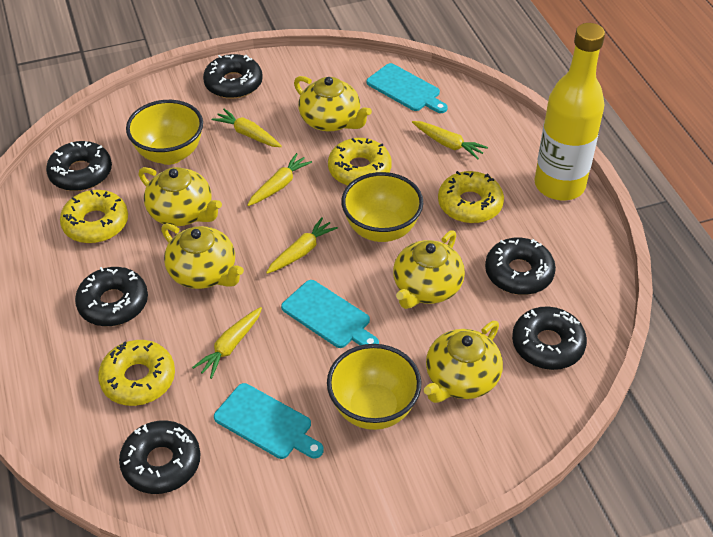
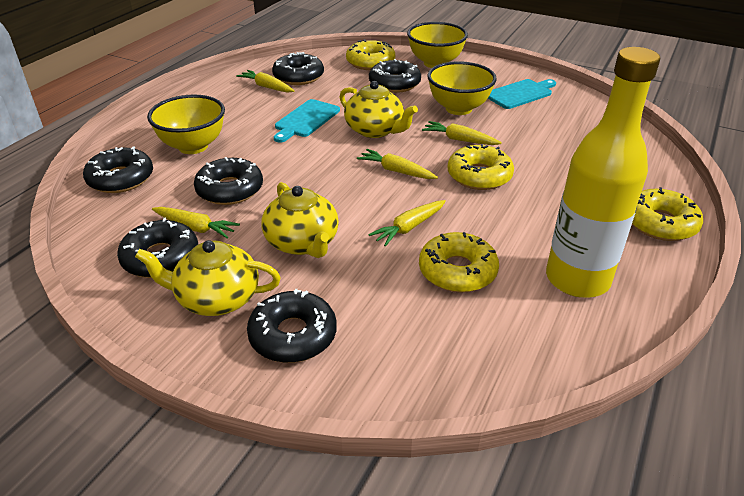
turquoise cutting board: [214,383,324,459] [281,280,379,348] [366,63,448,113] = 3 -> [274,99,340,143] [488,79,556,109] = 2
yellow teapot: [139,167,222,226] [161,223,244,289] [294,76,372,131] [393,230,465,309] [424,321,503,403] = 5 -> [135,240,281,316] [261,182,339,258] [340,81,418,138] = 3

